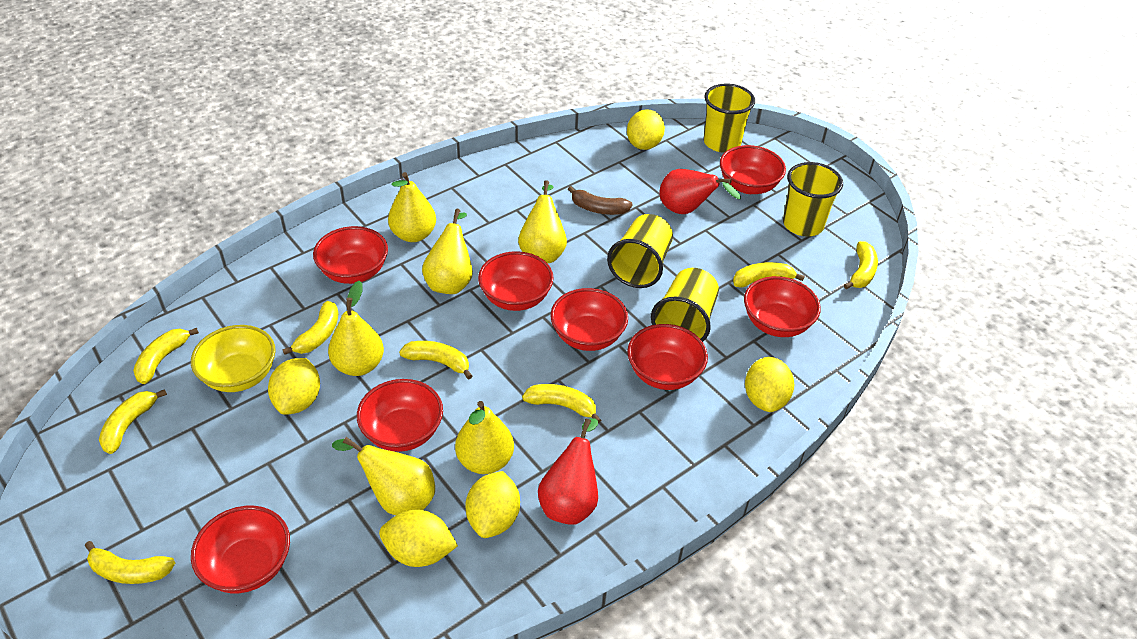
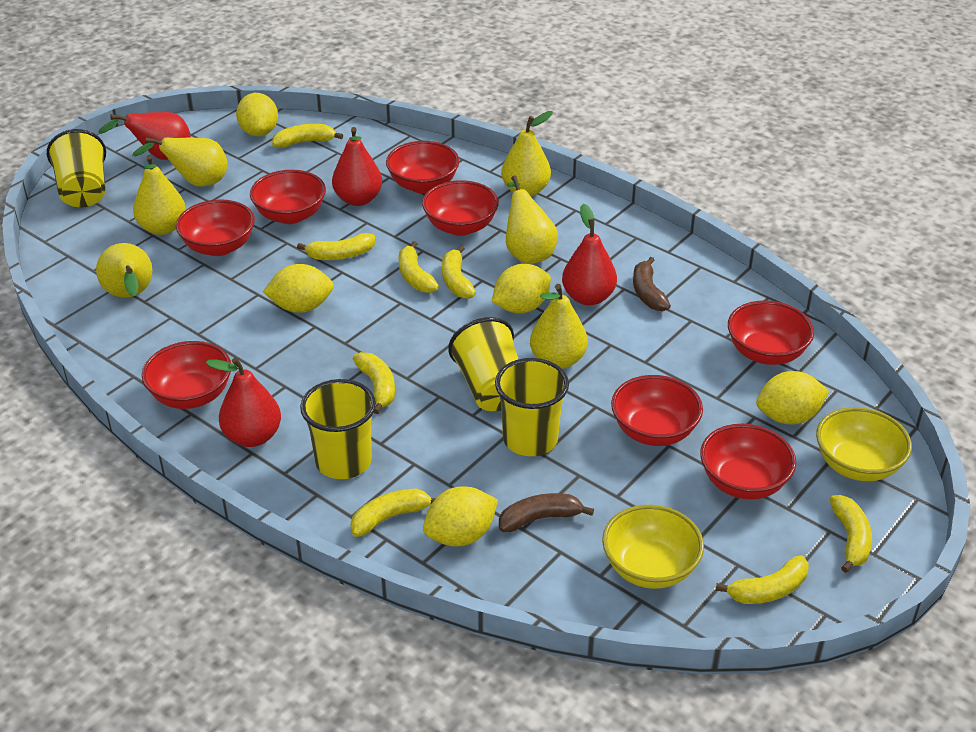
brown banana: [568,186,633,215] = 1 -> [499,493,594,532] [633,257,671,311] = 2
red pear: [538,418,598,525] [659,169,741,214] = 2 -> [98,112,191,160] [206,357,281,447] [332,127,382,206] [562,204,617,305] = 4
yellow bowl: [191,325,275,392] = 1 -> [602,505,704,589] [816,407,912,481] = 2

